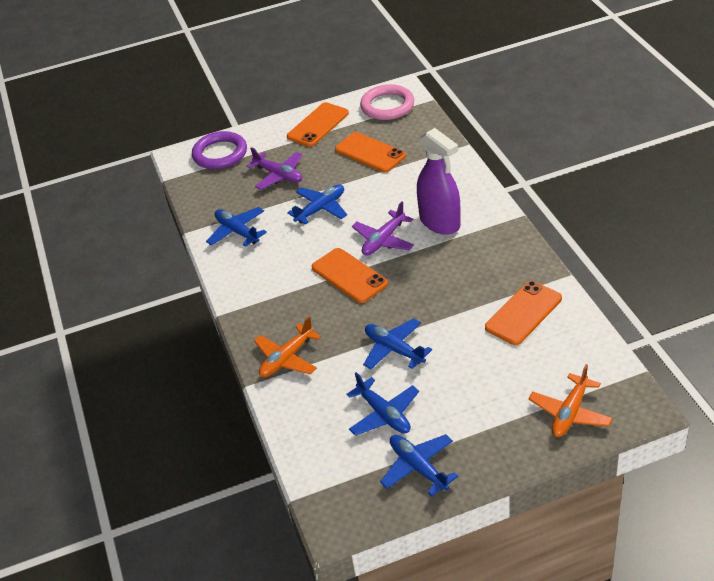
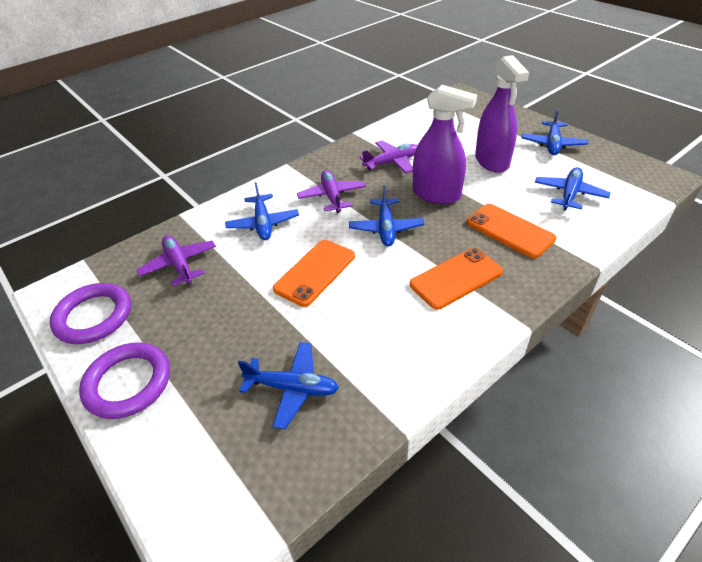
orange phone: [287,102,349,147] [312,248,388,303] [335,132,406,172] [485,281,562,345] = 4 -> [273,240,355,307] [410,248,503,310] [467,204,556,258] = 3
orange plane: [254,316,321,377] [528,364,613,437] = 2 -> none = 0
pink ring: [360,84,414,120] = 1 -> none = 0
purple plane: [247,147,302,190] [352,202,414,256] = 2 -> [137,235,216,286] [297,170,366,213] [360,141,418,173] = 3
purple ring: [192,131,247,169] = 1 -> [50,283,131,344] [79,342,170,419] = 2
purple spray bottle: [417,128,460,235] = 1 -> [413,85,477,204] [475,55,529,173] = 2

